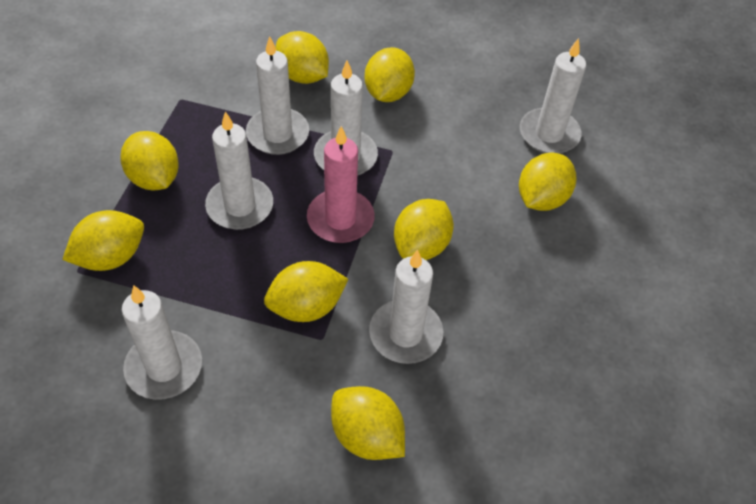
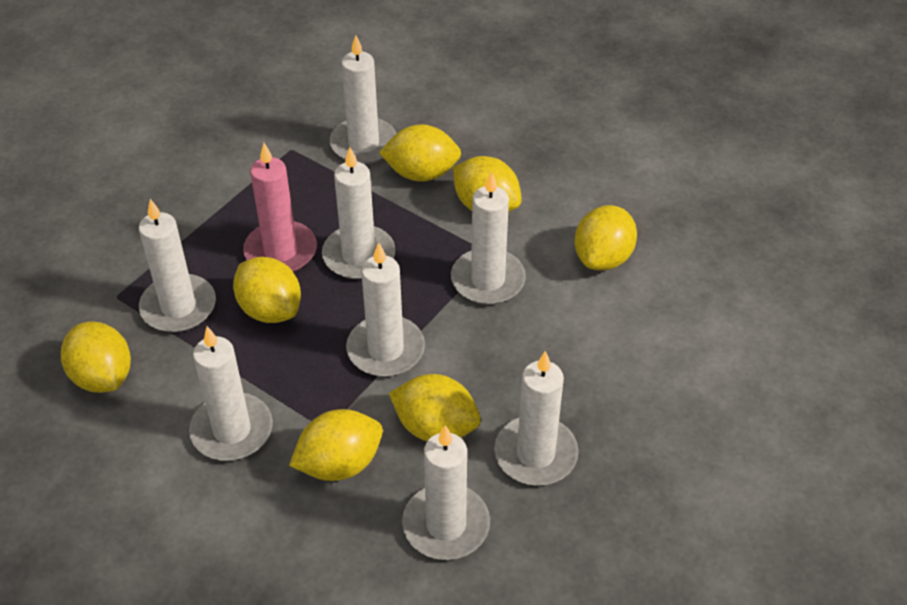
white candle: [122,285,202,400] [205,111,273,230] [246,36,309,155] [314,60,378,176] [369,250,443,364] [520,38,586,154] = 6 -> [139,199,216,332] [189,326,273,461] [322,147,396,279] [330,35,397,164] [346,243,425,377] [402,425,490,560] [451,171,526,305] [494,351,579,486] = 8
yellow lemon: [62,210,144,271] [120,131,179,190] [264,261,348,322] [275,31,329,84] [331,386,405,460] [365,47,415,102] [394,199,454,260] [519,153,576,211] = 8 -> [61,321,131,393] [233,257,301,323] [289,409,383,481] [379,124,461,182] [389,374,481,441] [453,156,522,212] [574,205,637,271] = 7

